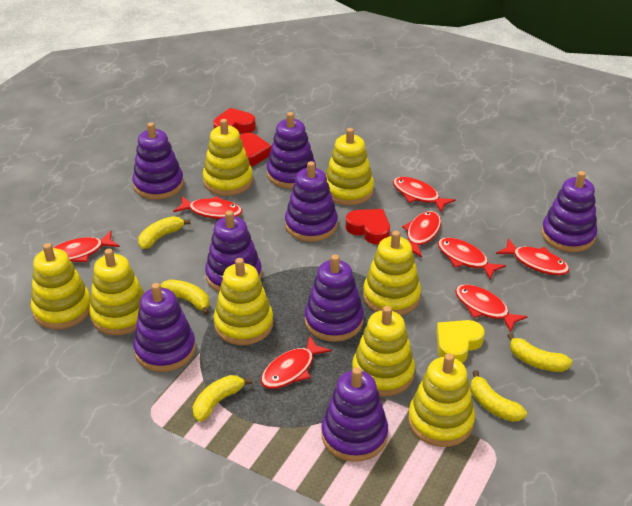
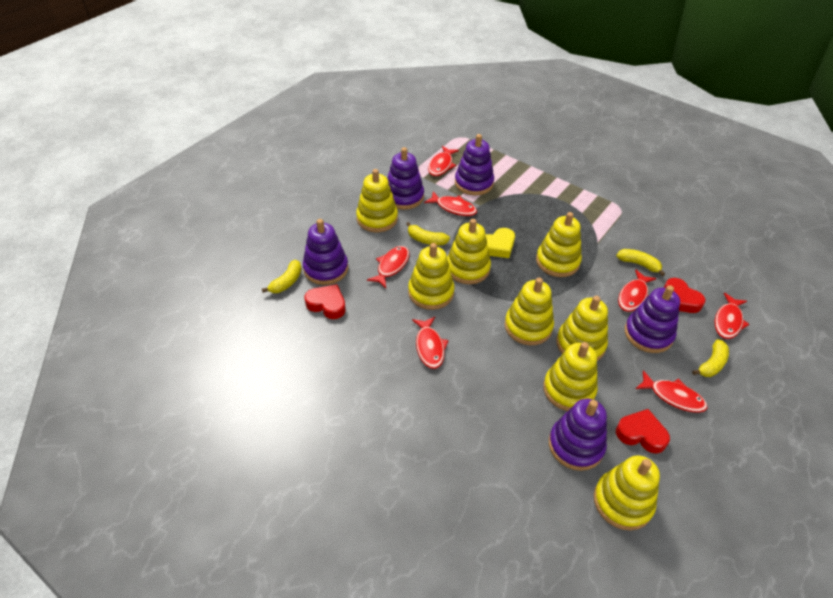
purple stacking toy: [132,122,184,200] [133,283,196,372] [205,210,262,292] [267,112,316,189] [285,161,338,242] [305,254,364,342] [321,367,388,462] [541,171,597,252] = 8 -> [303,219,348,285] [387,147,424,210] [455,134,494,195] [549,399,607,471] [625,285,680,353] = 5
red fish: [53,231,120,262] [173,196,242,219] [261,336,331,389] [393,177,456,212] [402,211,441,258] [438,237,506,280] [455,284,528,332] [496,239,570,275] = 8 -> [367,246,410,288] [412,317,449,369] [424,191,477,216] [428,146,459,176] [618,269,657,312] [635,370,708,413] [715,293,749,339] = 7
yellow banana: [138,216,190,249] [160,280,210,315] [193,375,252,422] [471,370,527,422] [507,333,573,372] = 5 -> [262,260,302,293] [406,222,450,245] [616,249,665,276] [692,339,729,377] = 4

